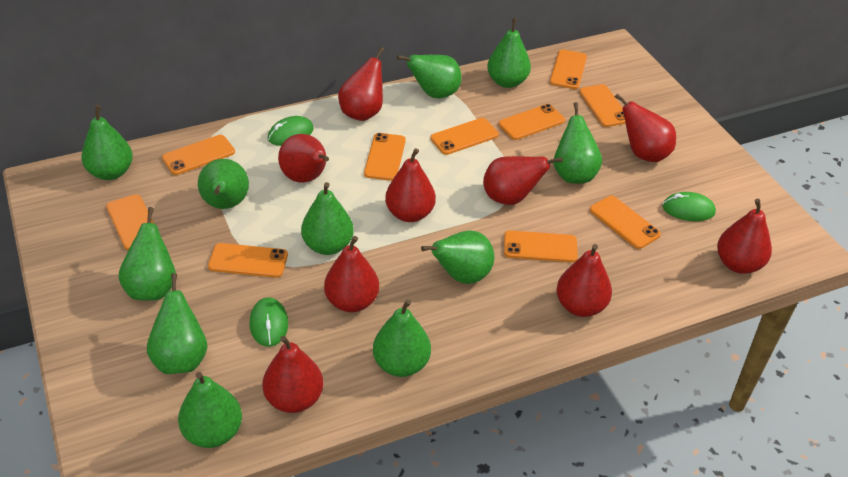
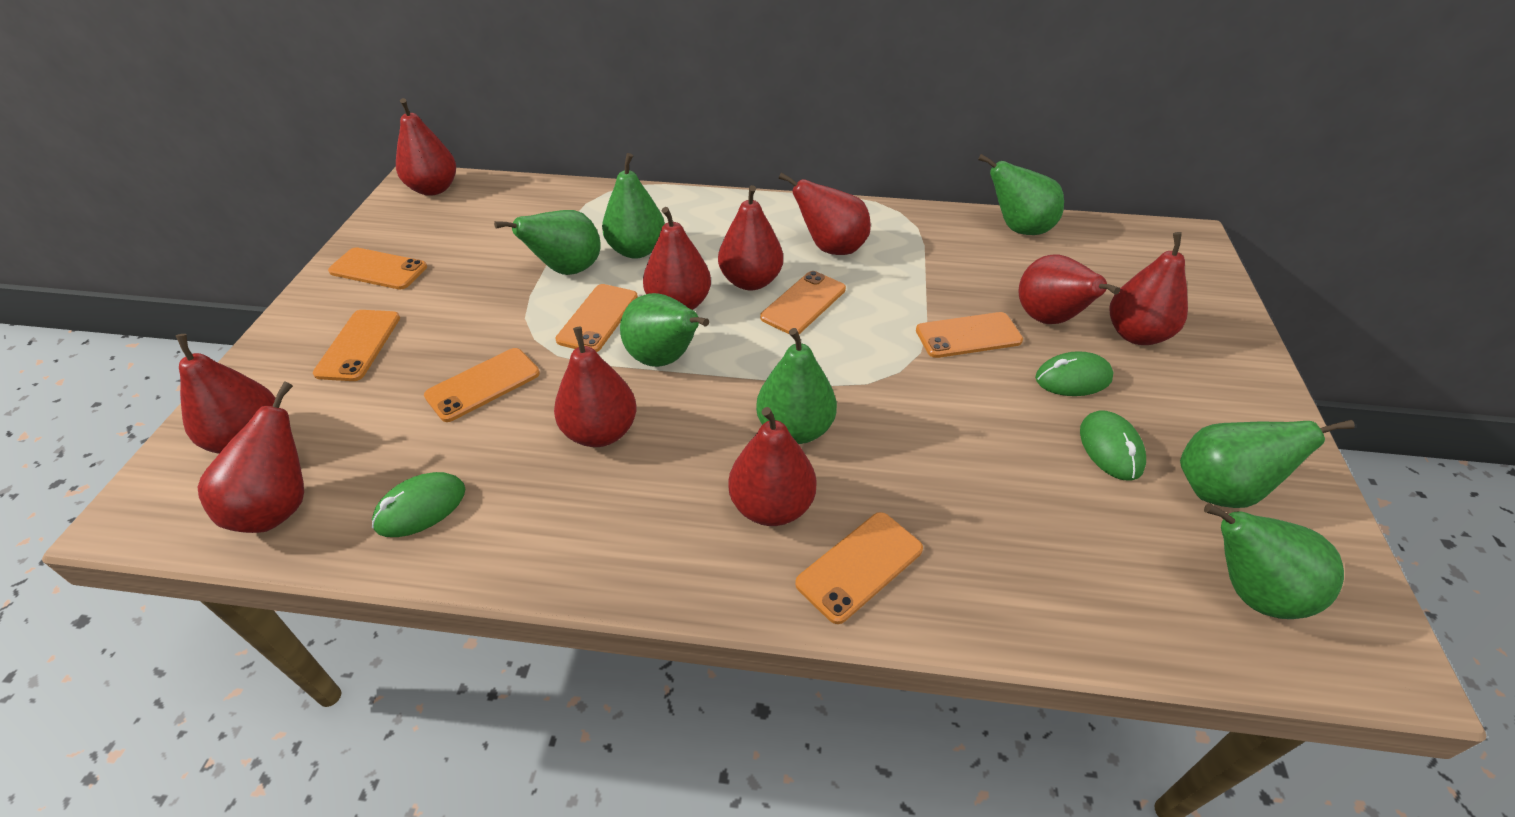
green pear: [81,105,133,180] [119,207,176,300] [147,273,207,374] [178,372,242,448] [198,159,249,209] [301,182,354,255] [373,299,431,377] [397,55,462,98] [421,230,494,284] [487,18,531,88] [554,102,602,184] = 11 -> [494,210,601,275] [602,153,665,259] [620,293,709,367] [756,328,837,444] [978,154,1064,235] [1180,420,1355,508] [1204,503,1344,619] = 7
orange phone: [106,194,154,250] [162,135,235,175] [208,243,288,278] [364,133,406,181] [430,118,499,155] [499,104,565,140] [504,230,578,262] [550,49,587,89] [579,84,626,127] [590,196,661,249] = 10 -> [313,310,400,381] [328,247,427,290] [424,348,540,422] [556,284,638,352] [760,271,846,335] [795,512,923,624] [916,312,1023,358] = 7
red pear: [262,336,323,413] [278,134,329,183] [324,236,379,312] [338,47,385,121] [385,148,436,222] [483,156,563,205] [556,244,612,317] [615,93,676,162] [717,199,772,274] = 9 -> [176,334,276,454] [197,382,304,533] [396,98,456,196] [554,327,636,447] [643,207,711,310] [718,185,783,291] [728,407,817,526] [779,173,871,255] [1018,255,1120,324] [1110,232,1188,345] = 10

